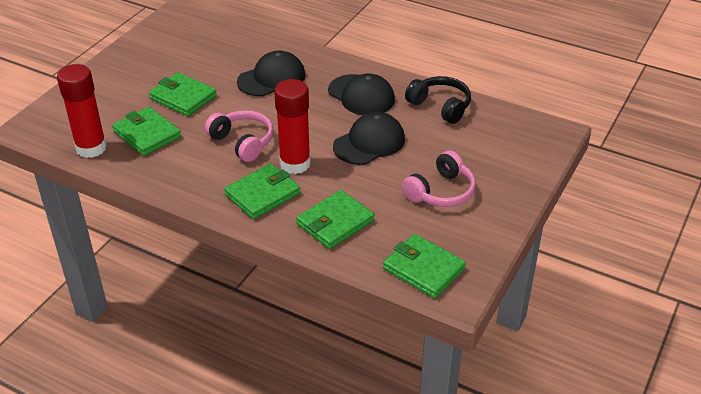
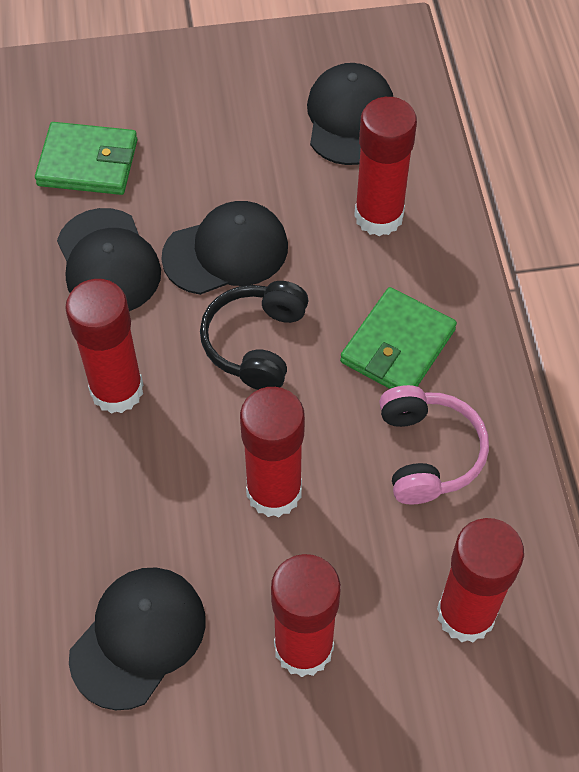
black cap: [237,51,305,96] [328,73,395,115] [333,112,405,165] = 3 -> [57,208,161,311] [69,567,206,710] [161,201,288,295] [307,63,393,165] = 4
green wallet: [112,107,181,156] [149,72,217,116] [224,164,300,219] [296,190,374,249] [383,234,466,298] = 5 -> [35,122,137,195] [340,287,457,389] = 2
pink headphones: [205,110,273,162] [402,151,476,207] = 2 -> [379,385,489,504] = 1
red glue stick: [57,64,107,158] [274,79,311,174] = 2 -> [65,279,143,414] [240,387,305,517] [271,554,341,677] [354,97,417,236] [437,518,524,643] = 5

